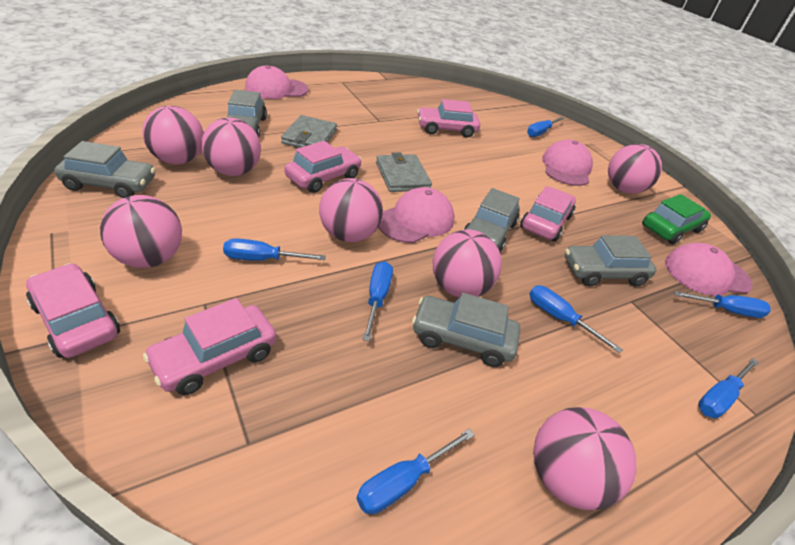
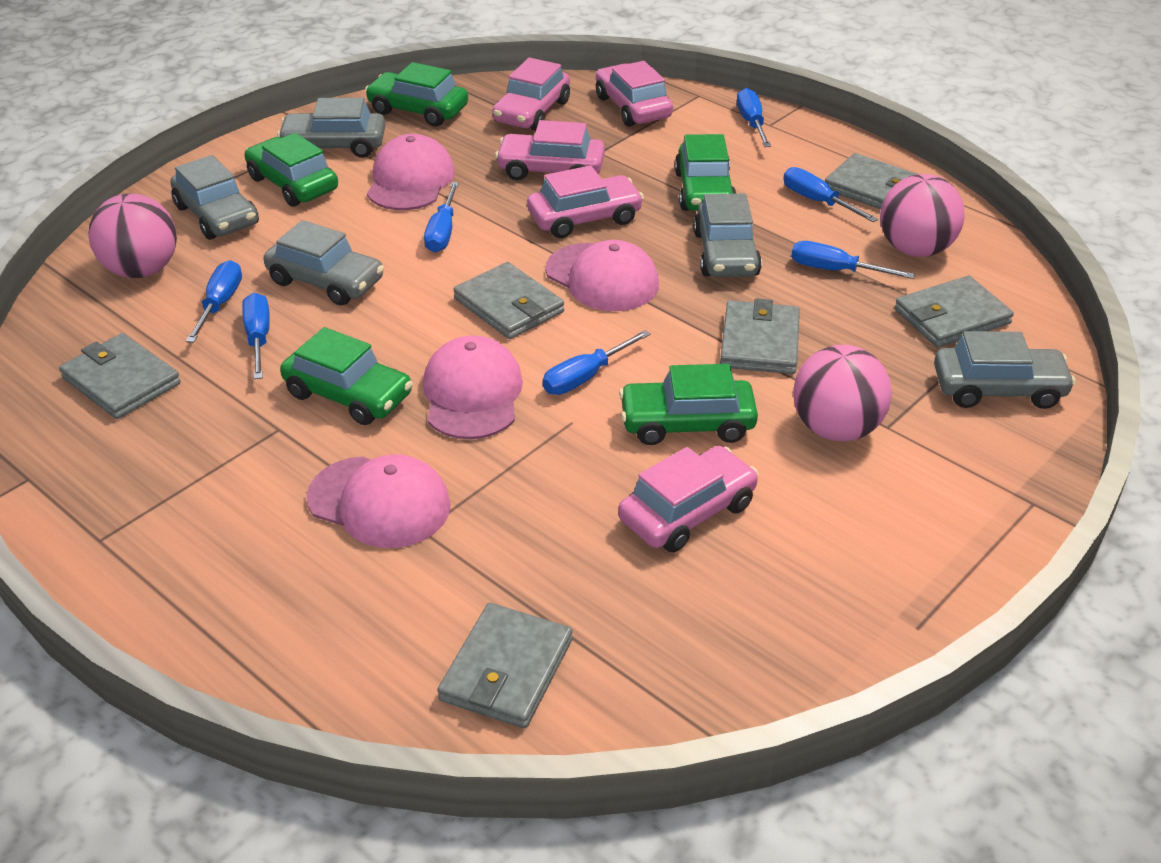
green car: [642,194,711,245] = 1 -> [244,133,338,207] [280,327,413,425] [365,62,468,126] [619,364,758,445] [675,134,737,211] = 5
grey wallet: [281,115,337,148] [376,152,432,192] = 2 -> [59,333,181,419] [437,603,573,729] [453,262,564,339] [720,298,800,374] [825,153,917,209] [895,276,1014,348] = 6
pink ball: [100,195,182,268] [142,106,204,164] [201,118,261,176] [319,178,383,242] [432,230,502,297] [533,407,637,510] [608,144,662,194] = 7 -> [89,193,177,278] [793,345,892,441] [880,174,965,257] = 3

